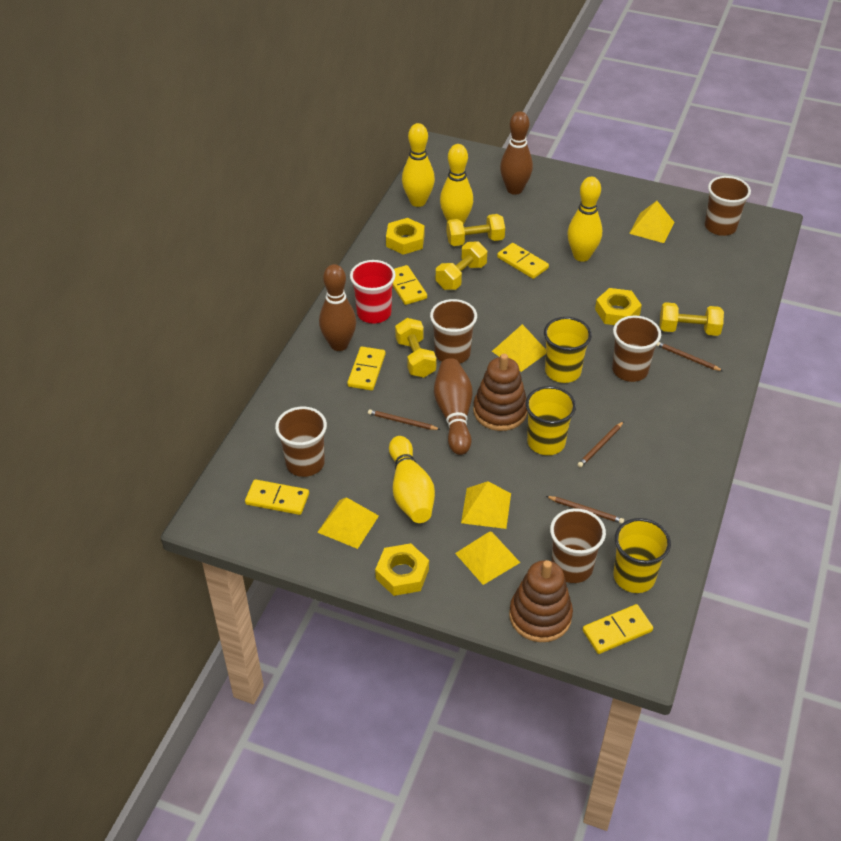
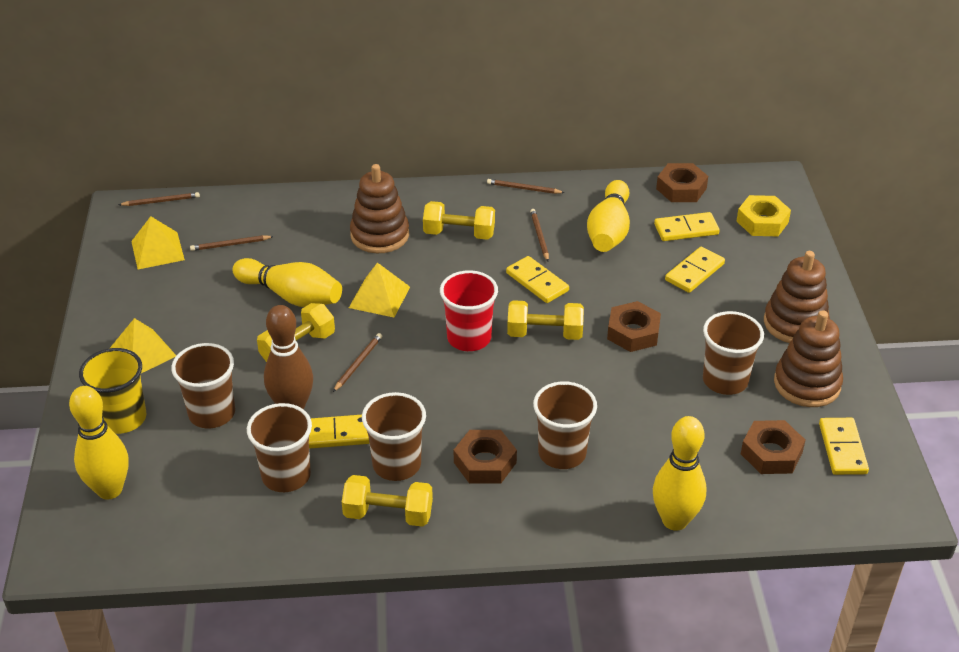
brown bowling pin: [319,264,356,351] [434,358,473,455] [500,111,533,195] = 3 -> [264,305,313,410] = 1
brown nut: none = 0 -> [454,430,517,484] [607,301,661,352] [656,163,708,202] [741,420,805,474] = 4
brown pencil: [368,409,441,430] [546,496,624,524] [577,421,624,467] [656,342,723,371] = 4 -> [119,192,200,206] [190,235,274,251] [333,333,382,392] [487,179,565,194] [530,209,549,261] = 5
brown stacking toy: [473,354,527,431] [509,560,573,642] = 2 -> [350,164,409,253] [764,251,830,343] [774,310,843,407] = 3
yellow cup: [525,386,576,455] [544,317,592,383] [614,518,671,593] = 3 -> [79,348,147,434] = 1
yellow nut: [375,543,429,596] [386,218,425,255] [595,288,642,325] = 3 -> [737,195,791,236] = 1
yellow pyramid: [317,497,379,549] [455,531,520,585] [461,481,511,529] [492,324,546,372] [629,201,675,243] = 5 -> [110,318,176,373] [131,216,185,269] [349,262,410,317] = 3

